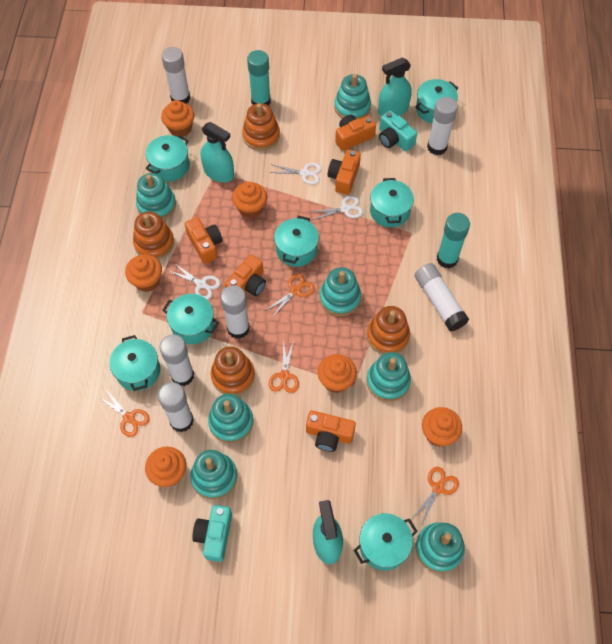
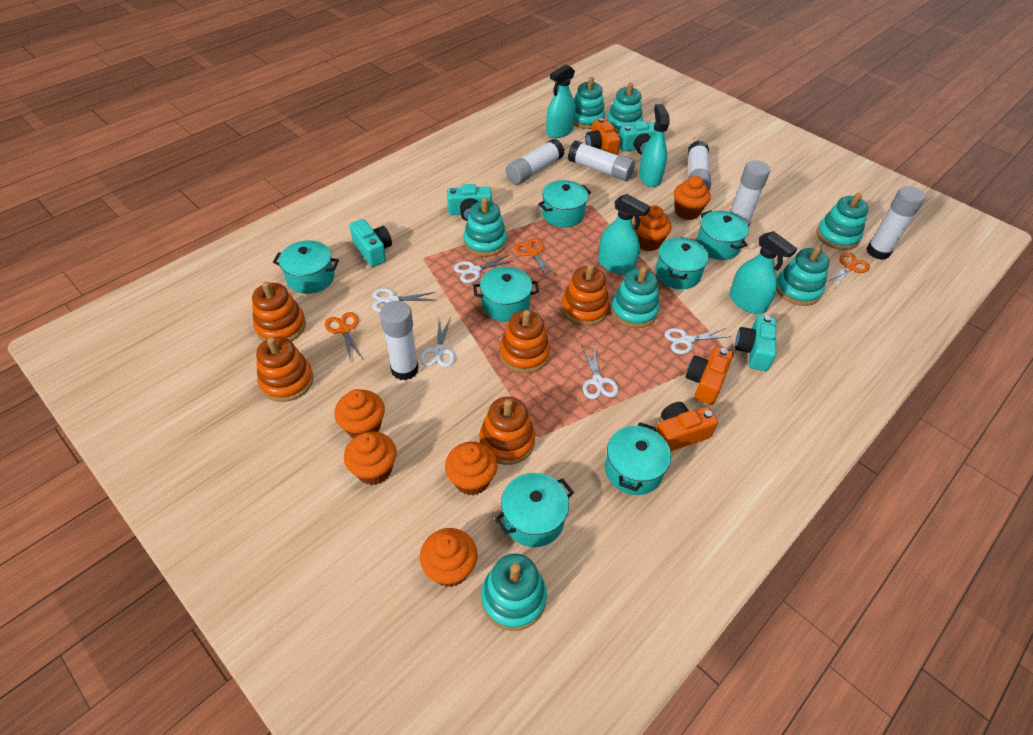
orange camera: [185,217,223,264] [225,254,266,296] [306,411,356,452] [328,150,361,195] [335,114,376,151] = 5 -> [585,118,620,155] [656,402,718,451] [686,346,734,405] = 3
orange scissors: [97,390,149,437] [265,274,315,318] [269,340,299,393] [412,467,459,525] = 4 -> [325,312,363,363] [514,238,557,278] [826,253,870,288] = 3
orange stacking toy: [133,212,174,260] [211,346,255,396] [242,103,280,151] [367,306,410,354] = 4 -> [252,281,306,341] [256,337,314,402] [479,397,535,465] [500,310,550,373] [561,264,609,326] = 5
turquoise camera: [192,505,232,562] [379,110,417,151] = 2 -> [349,219,392,267] [447,184,492,221] [619,121,655,155] [735,315,776,371] = 4
turquoise glue stick: [247,50,271,106] [437,213,470,268] = 2 -> none = 0
turquoise spray bottle: [201,122,234,182] [313,500,343,564] [378,57,412,116] = 3 -> [546,64,576,138] [598,194,651,275] [639,104,669,187] [730,231,797,314] = 4
white scissors: [169,263,221,300] [269,163,322,185] [311,196,363,220] = 3 -> [372,288,435,312] [420,317,455,367] [454,255,513,283] [582,346,619,399] [665,328,731,354] = 5

